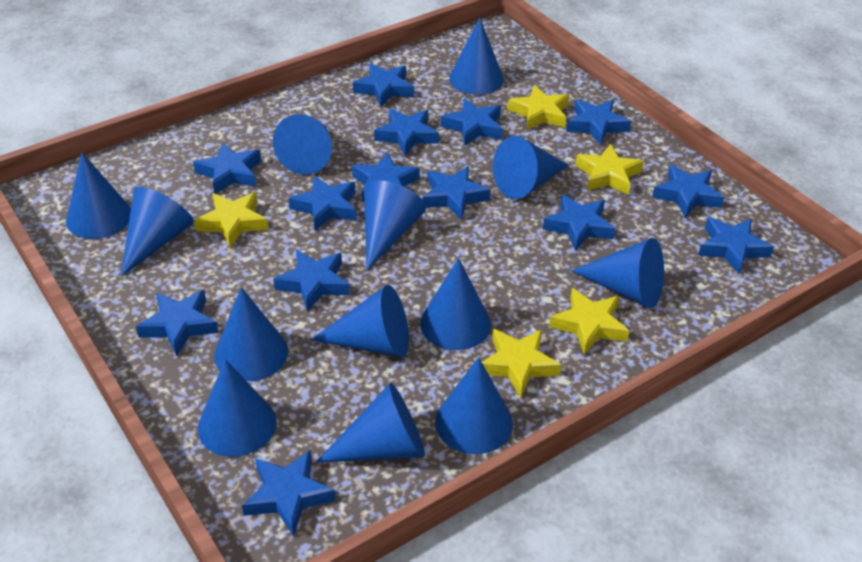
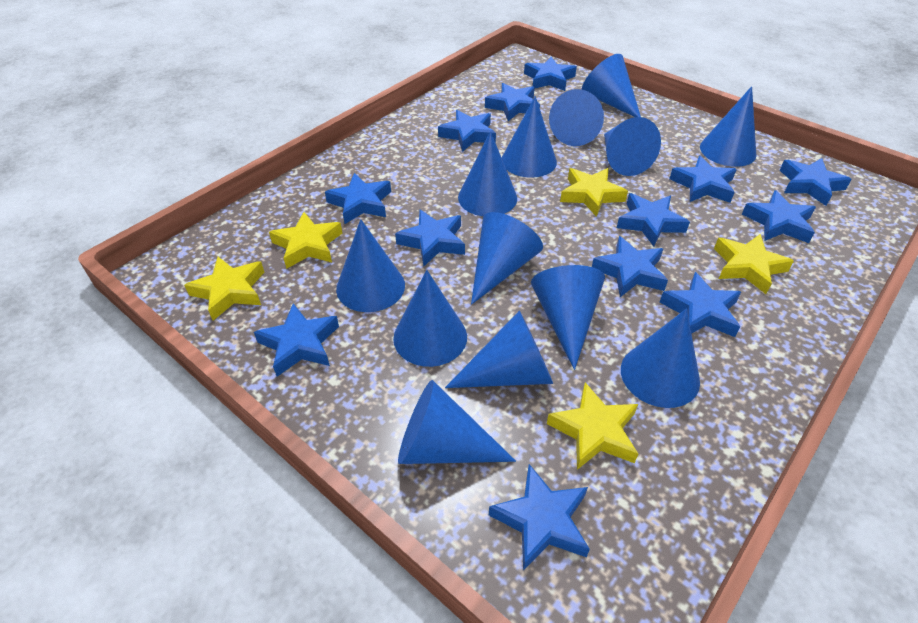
blue star: [136,290,219,356] [193,142,261,194] [242,450,336,537] [273,250,350,312] [289,175,357,231] [352,152,420,202] [353,63,414,107] [374,109,439,156] [422,166,491,220] [441,98,503,146] [543,194,616,251] [566,99,631,145] [652,164,724,218] [698,217,774,274] = 14 -> [254,303,339,377] [325,173,391,224] [395,210,465,266] [438,110,496,152] [485,83,540,121] [489,464,590,571] [524,57,577,91] [592,236,668,297] [617,193,690,246] [659,272,741,337] [669,156,737,203] [742,190,816,243] [779,158,852,206] = 13

